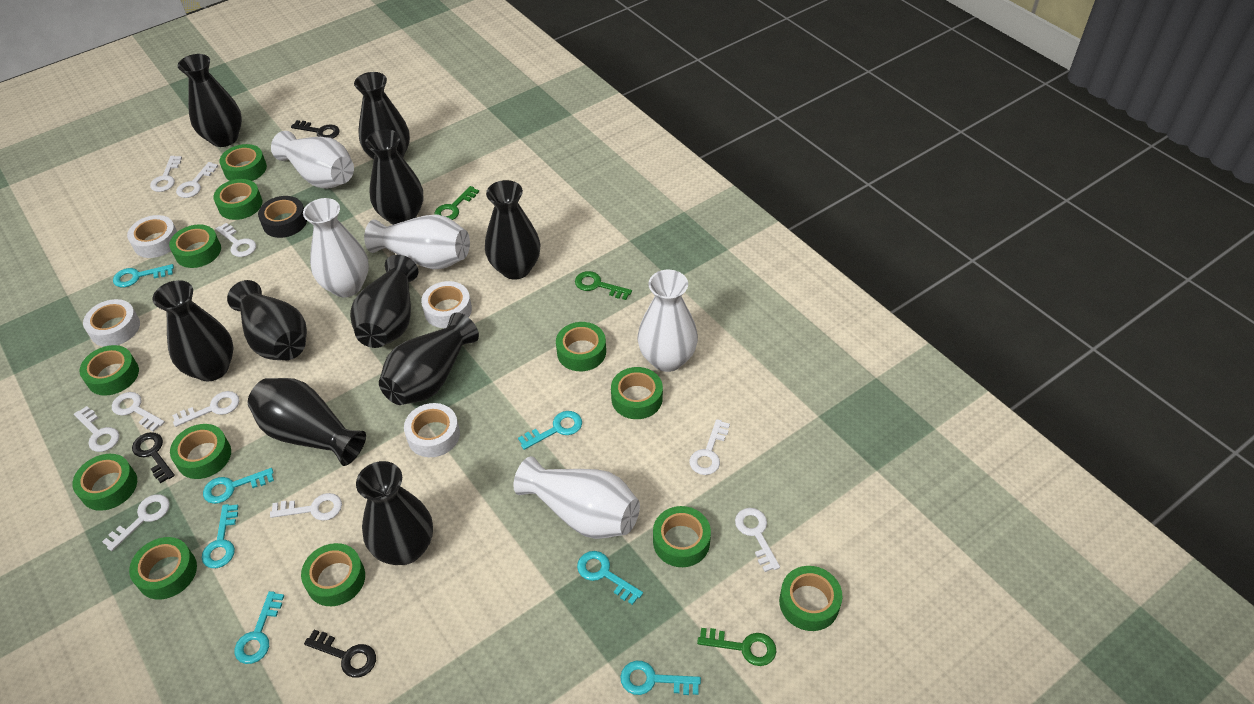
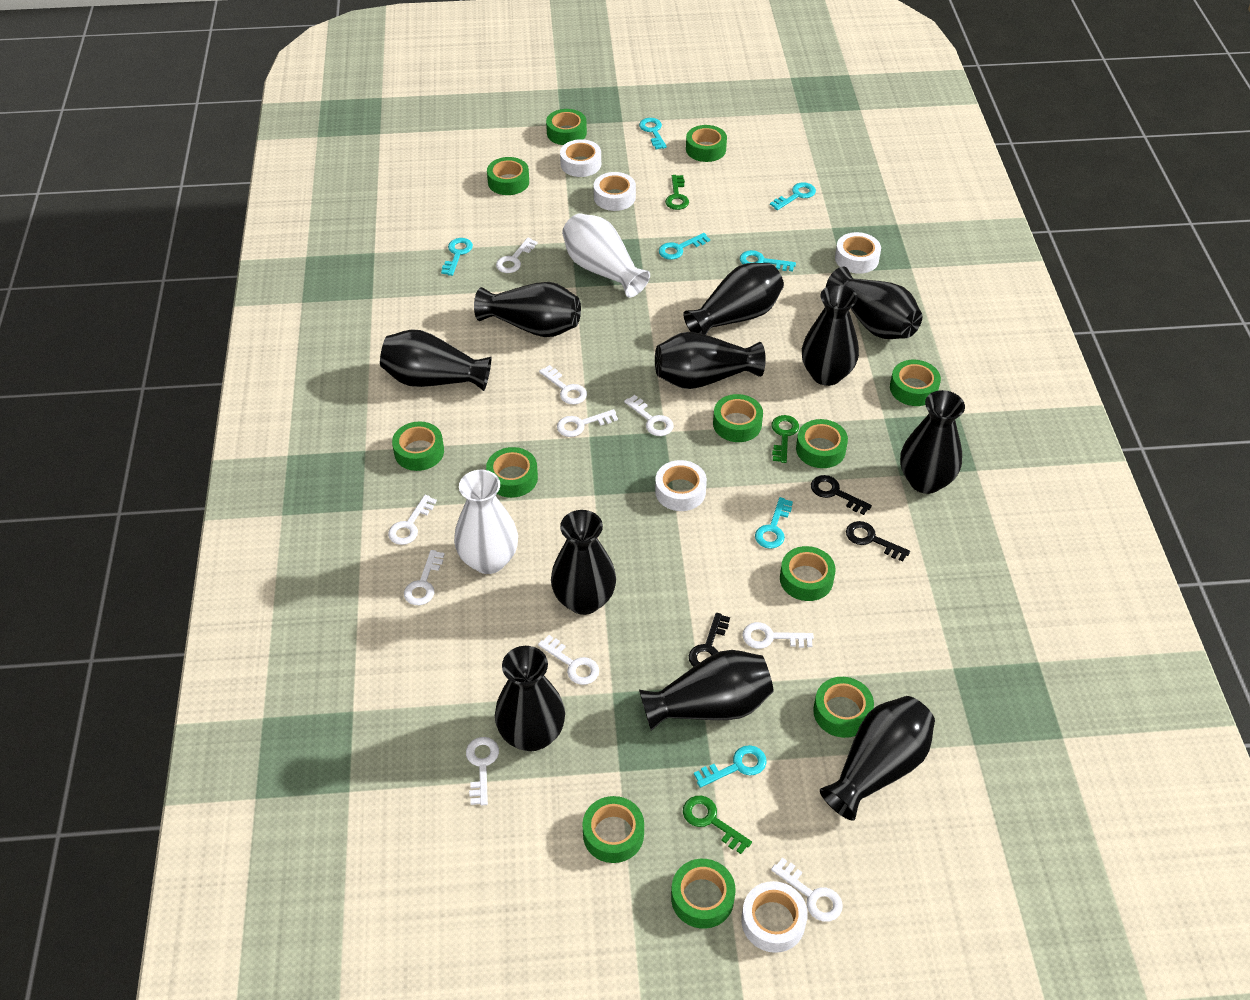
black tape: [258,196,307,238] = 1 -> none = 0
black vase: [152,280,234,381] [178,54,242,147] [227,280,307,360] [248,378,366,466] [350,255,418,348] [354,72,410,160] [356,461,433,565] [365,129,423,225] [379,312,479,405] [485,180,540,280] = 10 -> [380,329,492,391] [474,282,581,337] [495,646,565,751] [551,510,616,615] [639,650,774,731] [655,332,766,389] [683,263,784,335] [802,284,859,386] [820,696,935,821] [826,267,922,339] [900,390,965,494] = 11
white tape: [83,299,140,347] [127,215,177,258] [404,403,460,457] [421,281,472,328] = 4 -> [560,139,601,177] [594,172,636,211] [655,460,707,511] [741,881,808,953] [835,232,881,274] = 5
white vase: [271,131,354,189] [303,198,369,297] [364,214,470,270] [513,456,640,539] [638,270,698,372] = 5 -> [454,470,518,574] [562,213,650,297] = 2

